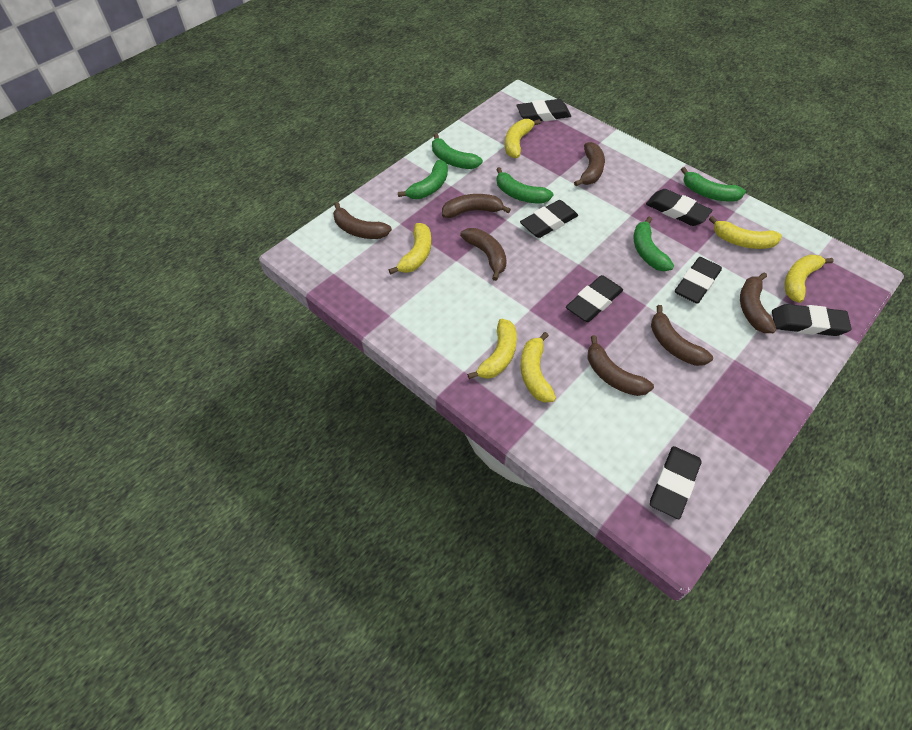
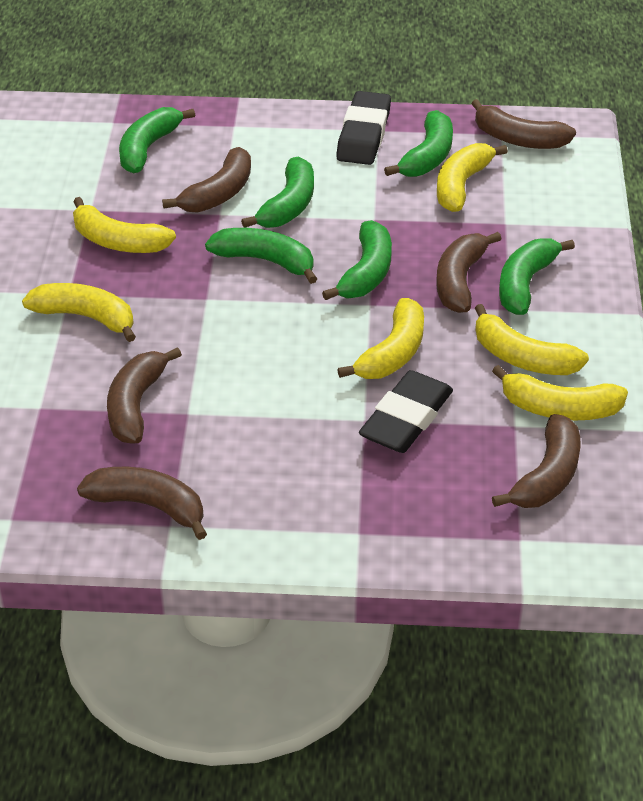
black eraser: [516,99,571,121] [520,200,578,238] [566,275,623,322] [646,189,712,226] [650,446,701,519] [675,257,722,304] [772,304,852,336] = 7 -> [336,91,391,165] [359,370,453,453] = 2
brown banana: [333,202,392,239] [442,194,511,218] [460,228,507,281] [574,142,605,186] [587,335,654,396] [651,305,713,366] [740,272,776,333] = 7 -> [77,467,207,540] [107,347,182,443] [162,147,251,213] [436,232,502,313] [471,99,576,149] [492,414,581,508] = 6
green banana: [398,160,448,199] [432,134,483,169] [496,167,553,203] [634,217,674,271] [681,167,746,202] = 5 -> [119,107,195,174] [205,228,317,284] [241,157,314,228] [322,220,392,300] [384,110,453,177] [499,238,575,315] = 6

